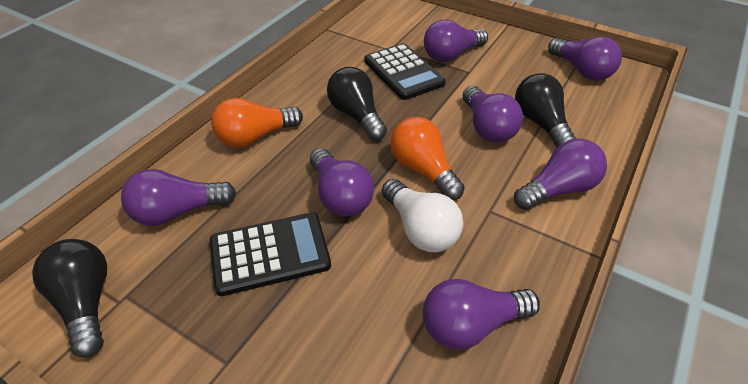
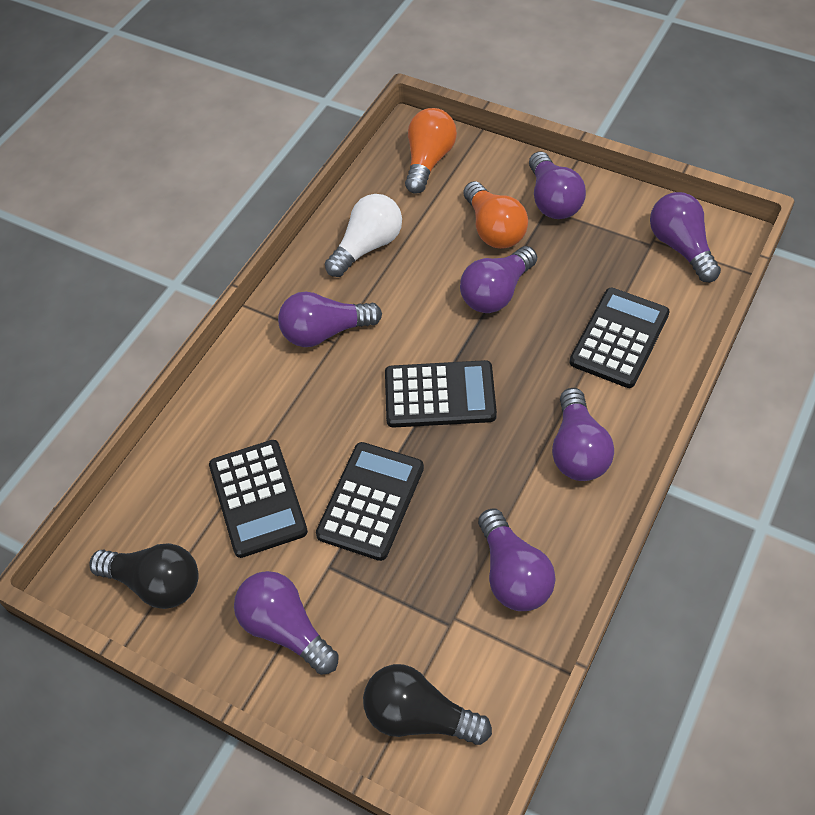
black calculator: [210,212,331,296] [365,43,446,100] = 2 -> [209,440,308,558] [316,442,424,561] [385,360,497,428] [569,288,670,388] = 4
black light bulb: [32,239,107,358] [327,67,387,141] [515,73,576,148] = 3 -> [90,543,199,609] [363,664,492,745] = 2

